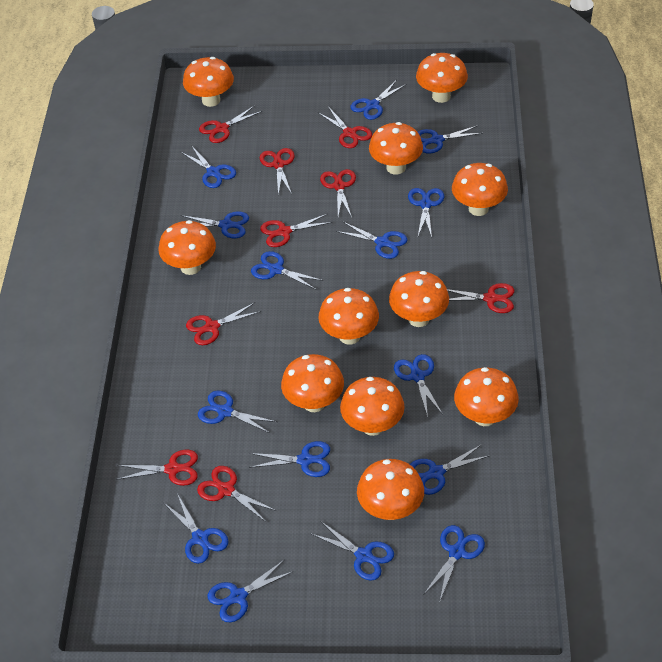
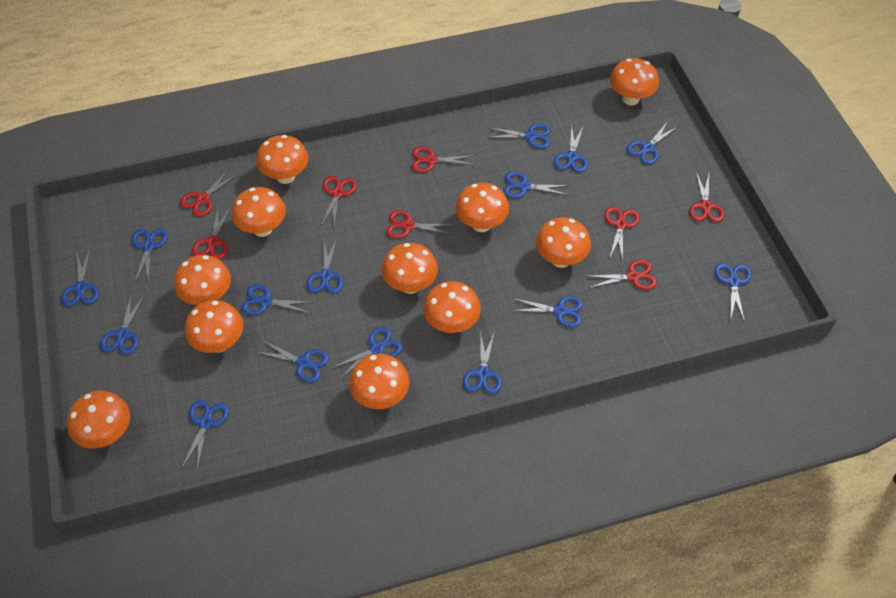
red scissors: [116,450,198,486] [186,303,261,345] [197,466,276,522] [199,105,262,143] [260,148,295,195] [260,214,332,247] [319,108,372,148] [320,169,356,217] [447,283,514,313] = 9 -> [180,168,239,217] [192,206,231,259] [321,176,357,225] [386,210,454,239] [412,147,475,173] [587,260,657,290] [604,207,639,261] [689,172,724,222] = 8

